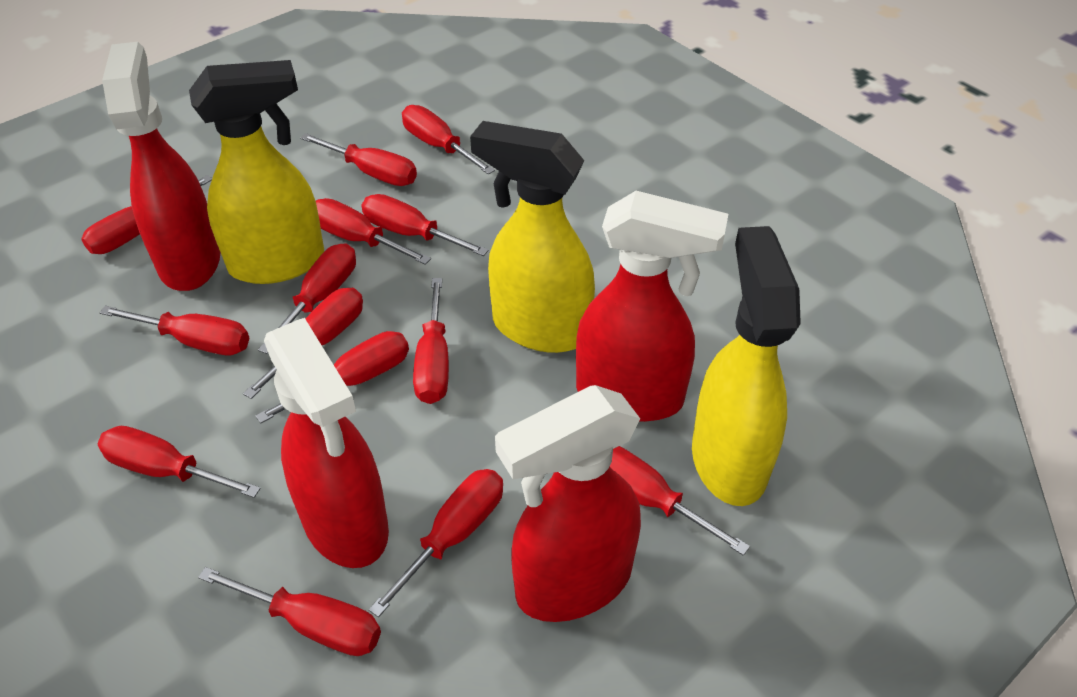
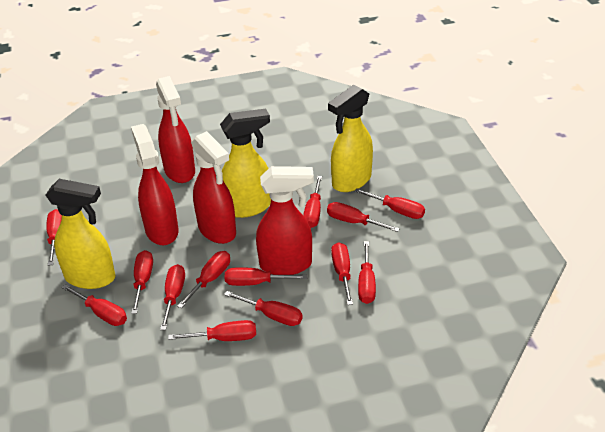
red screwdriver: [81,175,212,254] [98,426,261,498] [99,306,249,355] [198,567,381,656] [243,288,363,399] [255,331,409,423] [258,243,356,354] [300,133,417,186] [316,198,431,265] [361,194,489,256] [369,469,503,617] [402,105,495,175] [413,278,449,404] [610,446,750,556] = 14 -> [46,209,62,266] [61,284,127,326] [131,250,153,314] [160,264,185,330] [168,320,256,341] [177,251,230,309] [224,291,303,326] [225,267,307,286] [303,176,322,228] [327,202,400,232] [331,242,353,305] [355,188,425,219] [358,241,376,304] = 13

